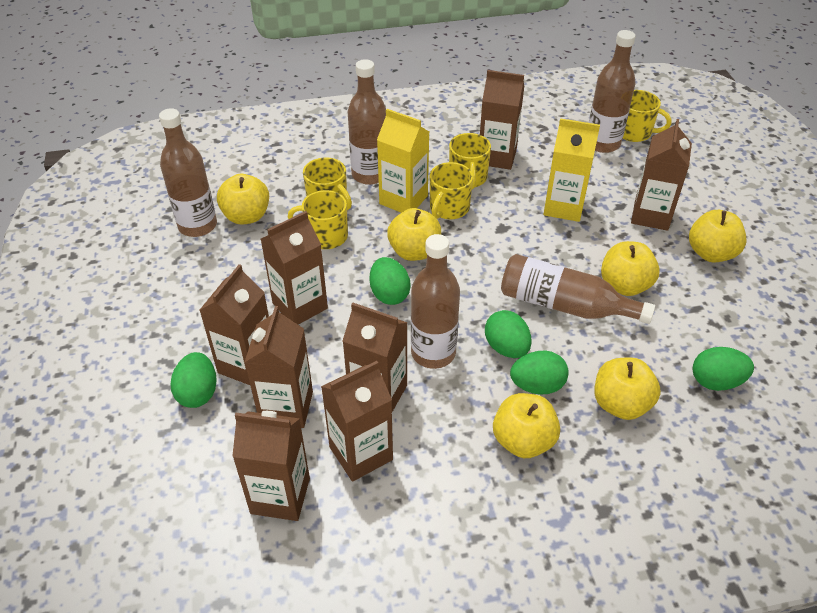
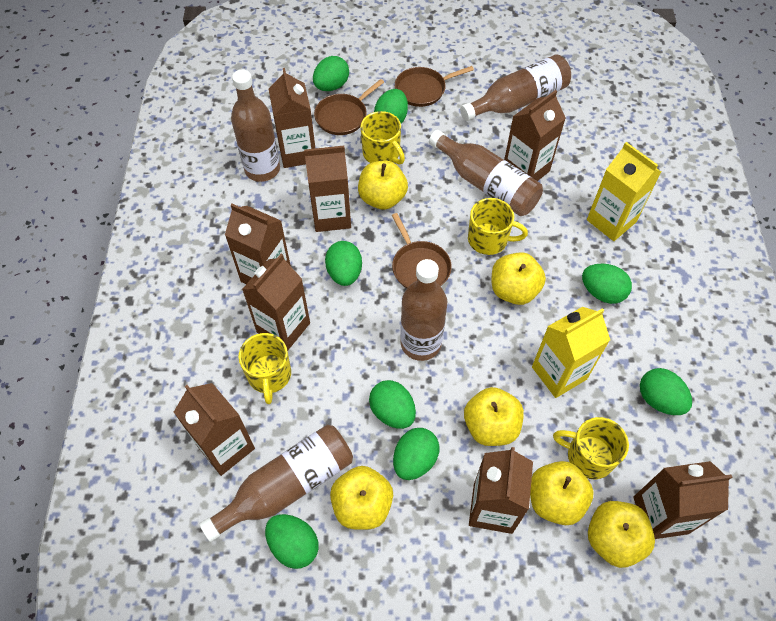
brown pan: none = 0 -> [314,79,384,135] [392,213,452,288] [395,66,474,107] = 3
green egg: [170,352,217,408] [370,257,411,305] [485,310,532,358] [510,351,569,395] [693,347,754,391] = 5 -> [265,514,319,569] [313,56,349,91] [325,241,362,286] [369,380,416,429] [374,89,408,124] [393,428,439,480] [582,264,632,304] [640,368,692,415] = 8
yellow mug: [288,190,348,249] [303,158,352,210] [430,162,473,219] [449,133,491,189] [623,90,671,142] = 5 -> [238,333,291,404] [360,111,405,165] [468,198,528,255] [553,417,629,479] = 4

